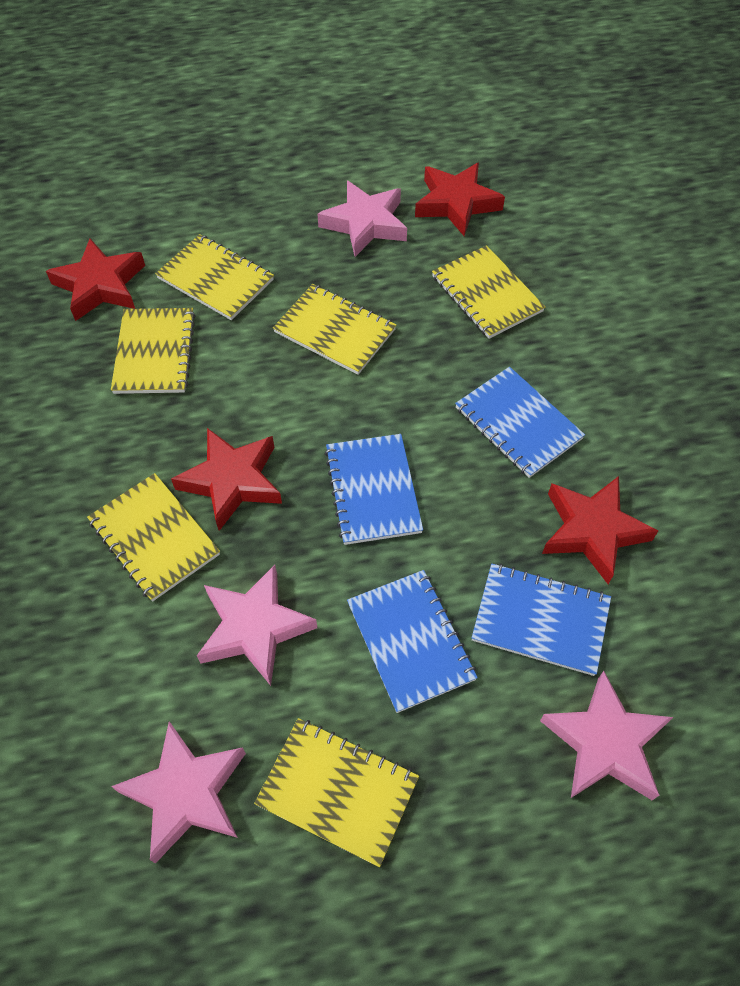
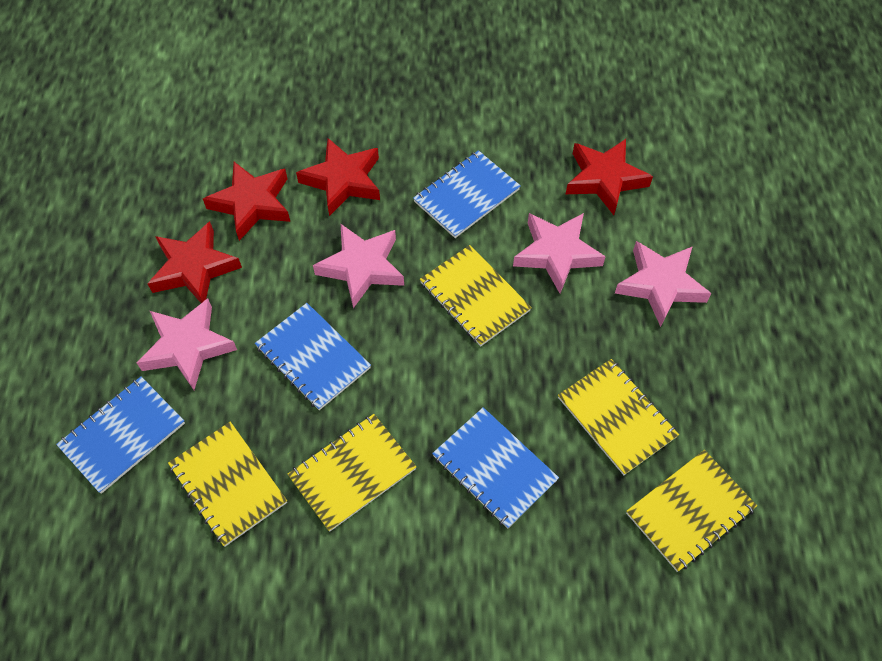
yellow notebook: [87,473,220,602] [111,308,196,394] [155,234,274,320] [254,718,419,867] [273,284,396,375] [432,245,545,339] = 6 -> [168,422,287,547] [288,414,417,532] [420,245,532,346] [558,359,679,475] [626,450,757,572] = 5

